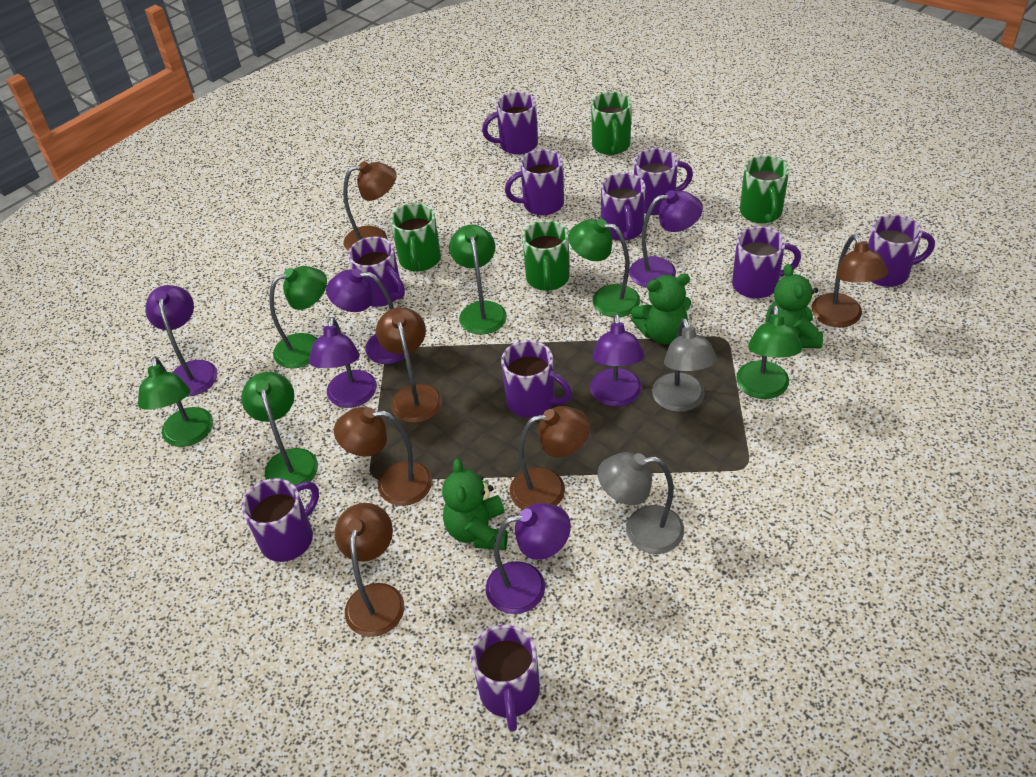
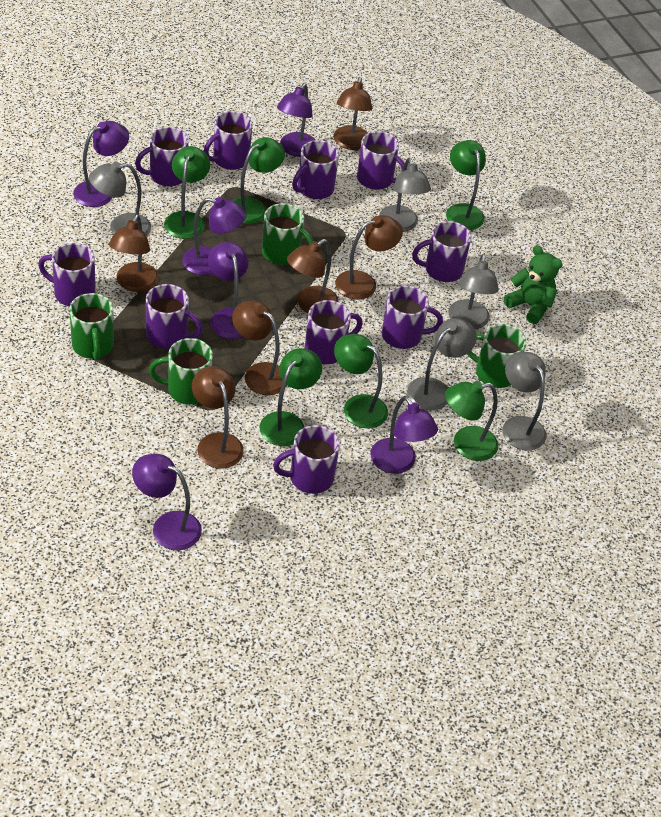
green teddy bear: [442,458,508,550] [631,274,691,344] [766,264,823,348] = 3 -> [504,245,563,324] = 1
grey lamp: [598,452,684,554] [652,318,717,412] = 2 -> [89,161,151,236] [379,158,431,232] [407,318,477,410] [448,254,499,329] [502,352,547,450] = 5

